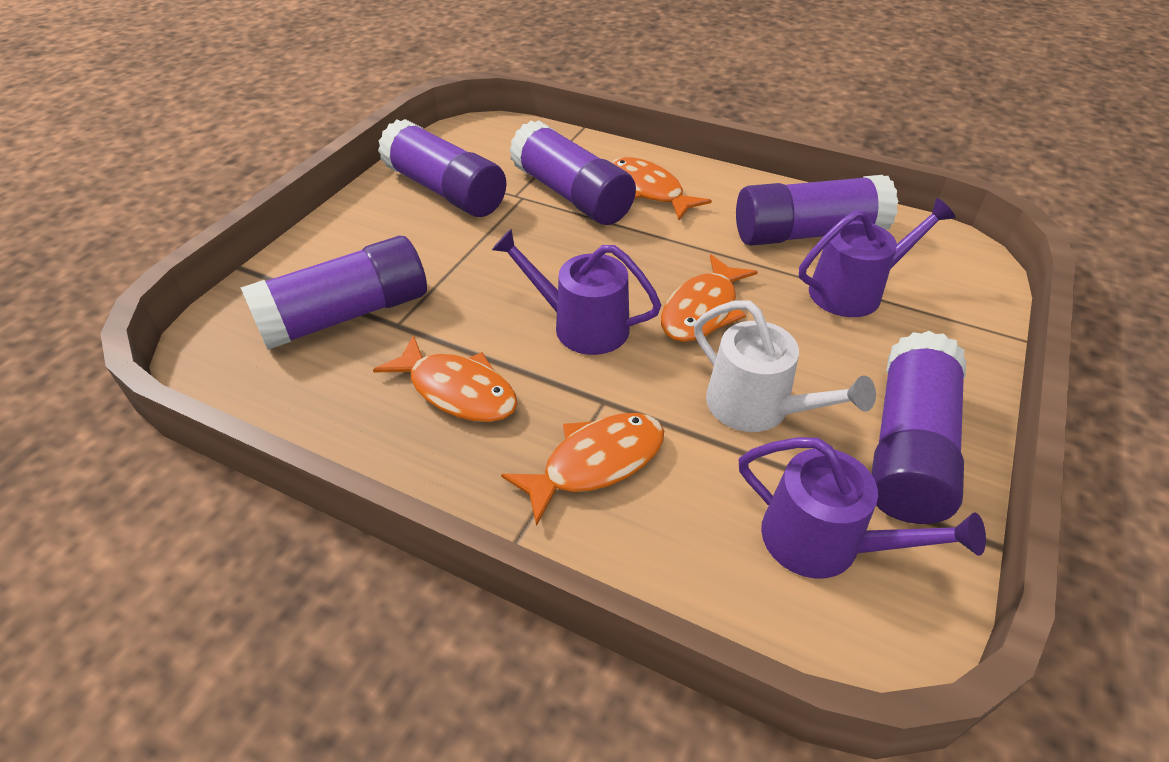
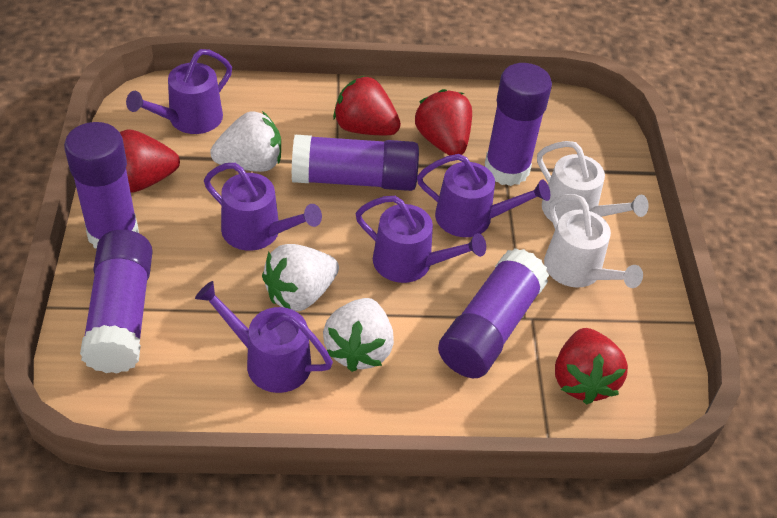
orange fish: [373,335,517,422] [501,413,664,526] [611,157,712,220] [661,254,758,342] = 4 -> none = 0
purple watering can: [492,229,661,355] [739,437,986,578] [799,198,956,317] = 3 -> [126,49,232,134] [195,281,333,393] [204,163,322,251] [355,196,486,283] [417,154,550,237] = 5
red strawberry: none = 0 -> [120,130,180,193] [333,76,401,135] [415,89,472,155] [555,328,628,405] = 4
white strawberry: none = 0 -> [210,111,281,172] [262,244,339,311] [323,298,394,372] = 3
white watering can: [694,300,876,432] = 1 -> [537,141,649,222] [544,194,643,288] = 2

